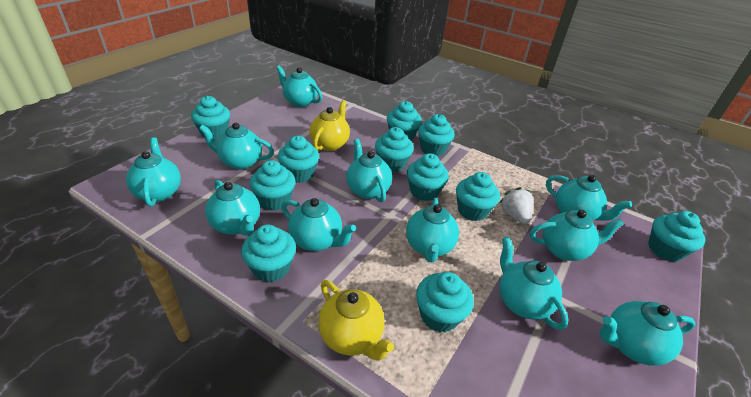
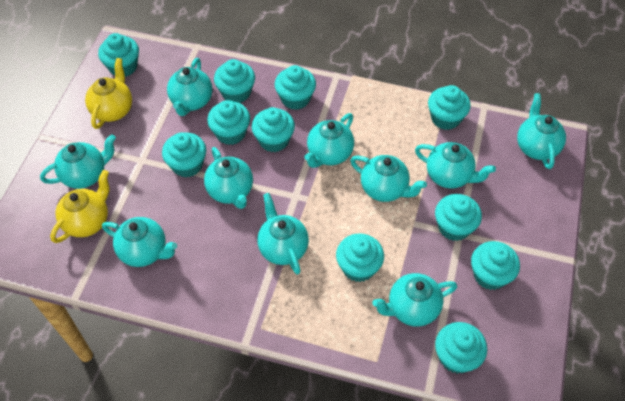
turquoise teapot: [126,138,181,207] [199,122,274,170] [205,180,260,236] [276,65,322,107] [281,198,356,251] [346,139,392,202] [406,198,459,263] [499,237,569,330] [530,210,624,261] [546,175,632,221] [600,301,696,366] = 11 -> [40,135,116,189] [102,217,177,267] [167,58,213,116] [204,147,253,209] [257,193,309,275] [304,113,354,168] [350,155,427,202] [372,273,457,327] [415,142,496,189] [517,93,566,169] = 10
white strawberry: [499,187,533,224] = 1 -> none = 0

